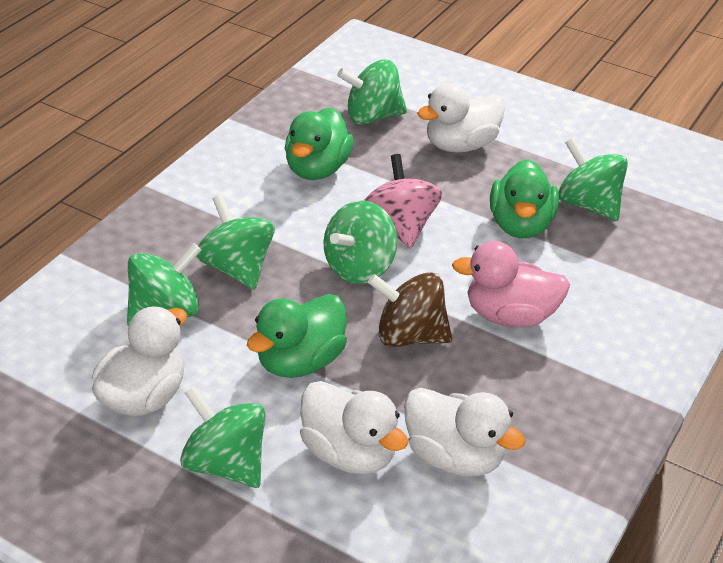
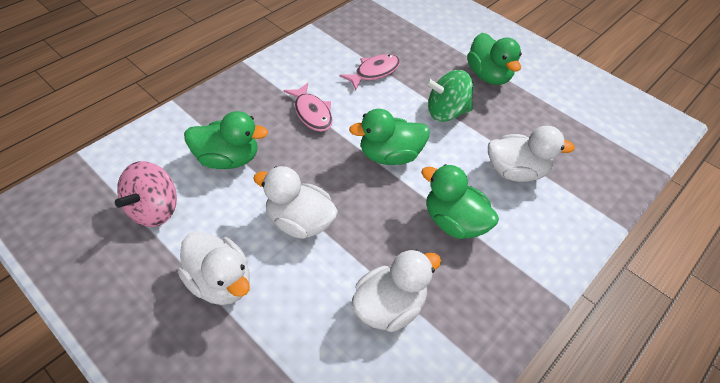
brown spinning top: [368,272,452,347] = 1 -> none = 0
green duck: [247,294,347,378] [285,107,354,180] [490,159,559,238] = 3 -> [184,111,268,169] [349,109,430,165] [421,164,499,239] [467,33,522,85] = 4
green spinning top: [127,243,201,326] [180,386,266,488] [196,195,274,290] [324,200,397,284] [337,59,407,125] [559,137,628,221] = 6 -> [425,70,473,122] = 1
pink duck: [452,241,570,327] = 1 -> none = 0
pink fish: none = 0 -> [283,83,332,132] [339,54,400,90] = 2

